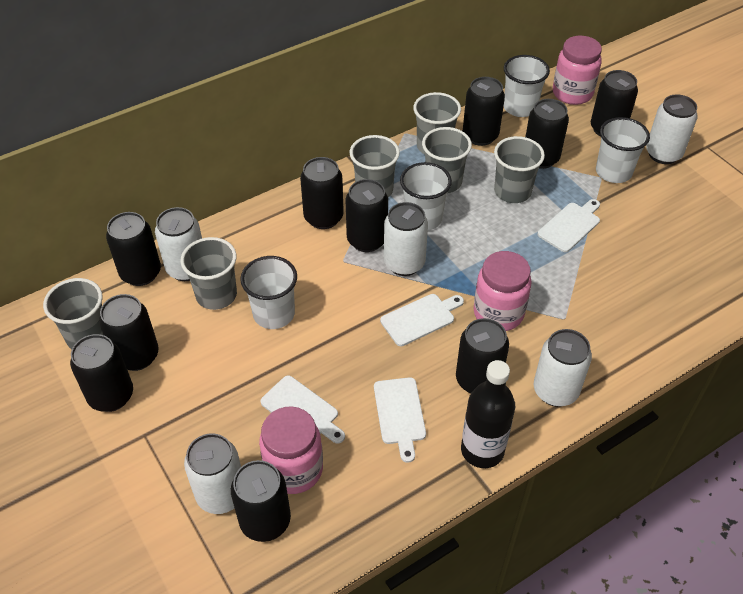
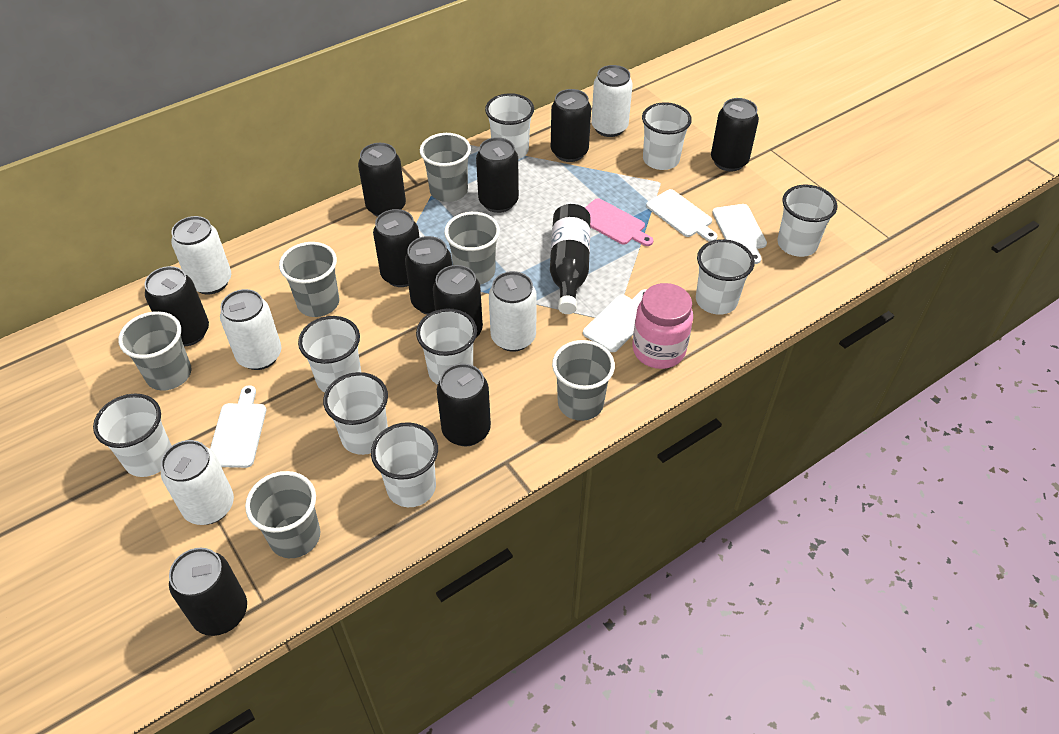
pink cutting board: none = 0 -> [585,198,653,246] = 1
pink jar: [259,406,323,494] [474,251,531,331] [553,36,602,105] = 3 -> [632,283,693,369] = 1
white cup: [240,256,297,329] [400,162,452,230] [504,55,550,117] [596,117,650,183] = 4 -> [93,393,172,477] [298,316,361,393] [323,372,388,455] [371,422,438,507] [416,309,477,385] [485,93,534,159] [642,102,692,170] [696,239,755,315] [777,185,838,257] = 9

